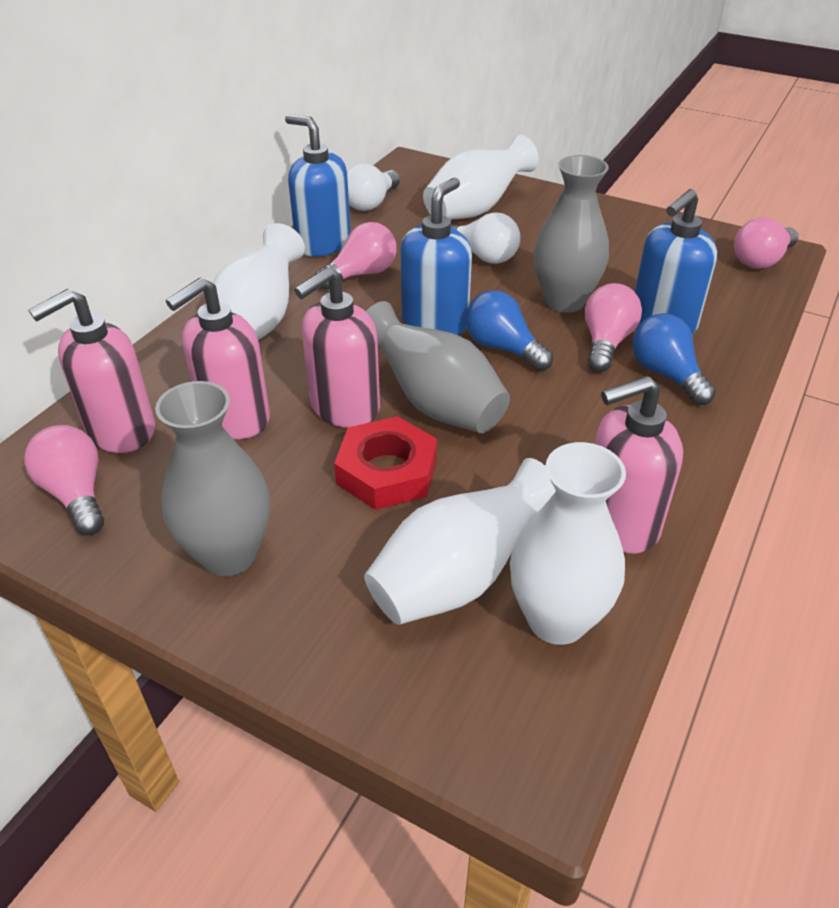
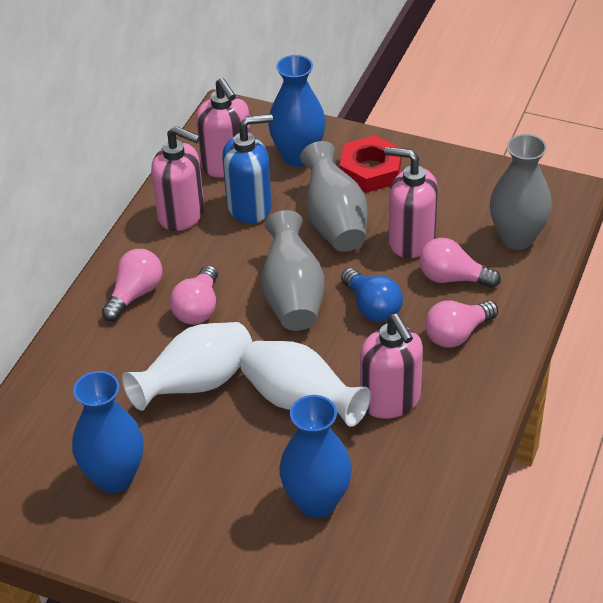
blue light bulb: [465,290,553,371] [632,313,716,405] = 2 -> [341,268,403,322] = 1
blue soap dispenser: [285,114,351,257] [400,177,472,335] [635,189,717,334] = 3 -> [222,114,273,224] = 1
blue vase: none = 0 -> [72,371,144,493] [268,55,326,167] [279,395,352,518] = 3
white light bulb: [347,163,400,211] [451,212,520,264] = 2 -> none = 0
white vase: [213,223,305,340] [364,458,556,625] [423,135,539,220] [510,442,626,645] = 4 -> [122,322,252,411] [241,341,371,427] = 2

